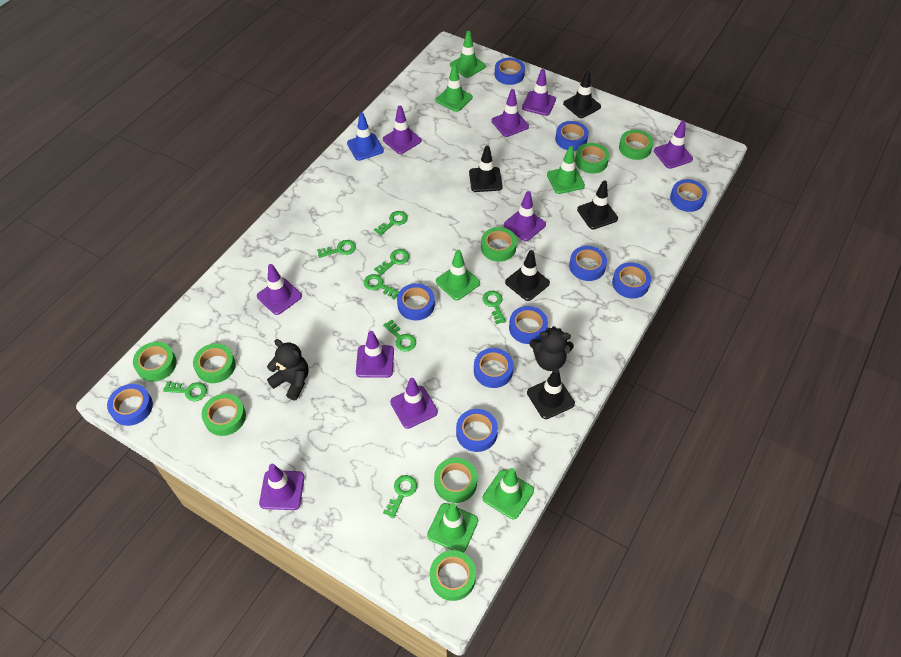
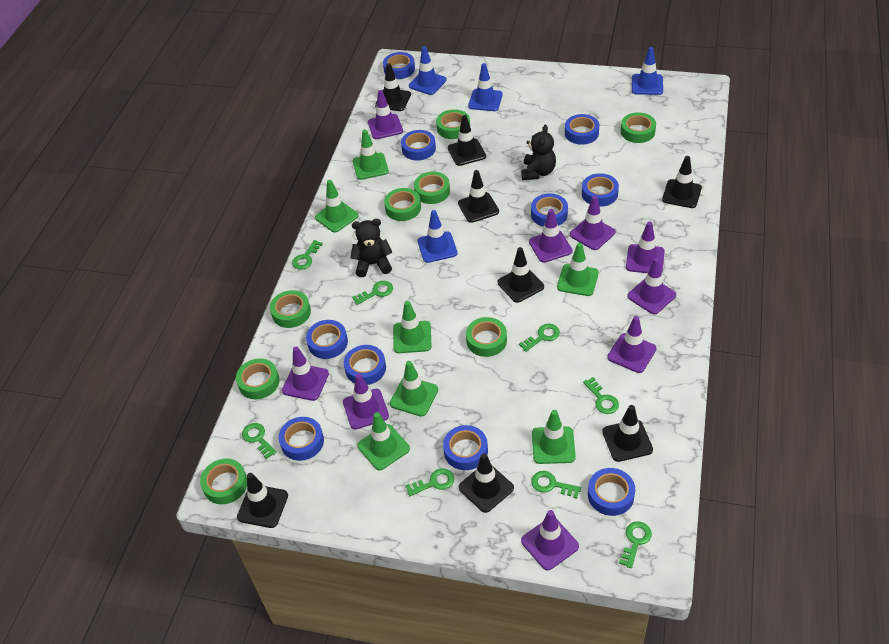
black traffic cone: [469,145,503,192] [505,250,550,301] [527,368,575,419] [563,70,601,118] [577,180,618,230] = 5 -> [237,473,288,528] [375,63,411,111] [448,115,486,166] [458,170,499,223] [459,453,514,513] [497,247,544,303] [602,405,653,462] [662,156,702,208] = 8
blue traffic cone: [347,113,384,161] = 1 -> [409,46,447,95] [417,210,458,263] [468,63,503,111] [632,47,663,95] = 4
green traffic cone: [427,503,478,552] [436,64,473,112] [436,250,480,300] [450,31,486,78] [483,468,534,519] [547,146,585,194] = 6 -> [315,180,358,233] [353,129,389,180] [357,412,410,470] [390,361,438,417] [393,301,432,353] [532,410,576,464] [557,243,599,296] = 7

